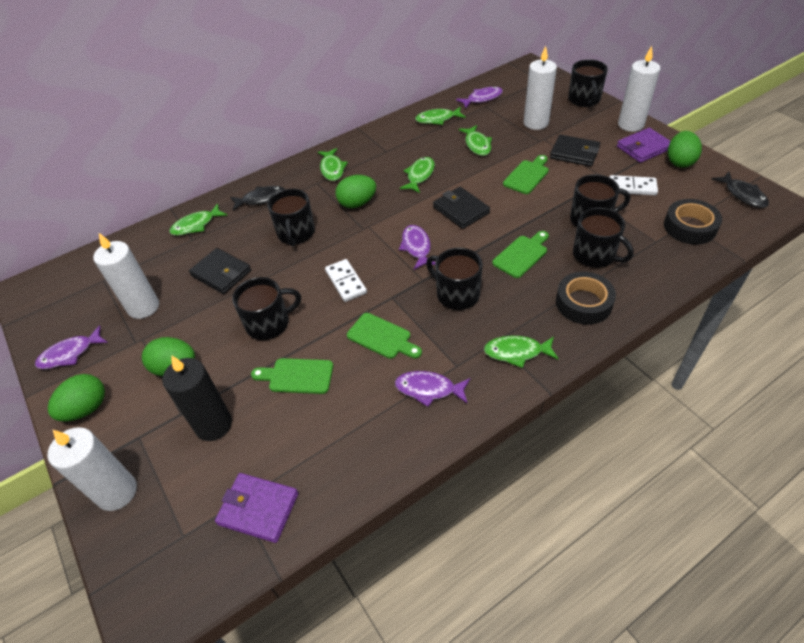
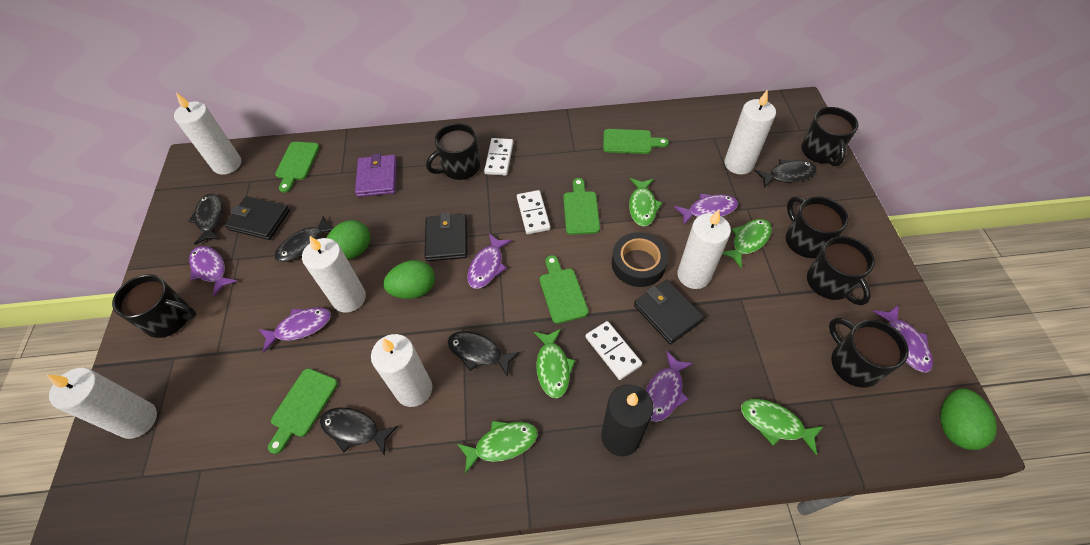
black fish: [230,186,285,211] [711,172,769,208] = 2 -> [188,194,223,245] [274,216,334,262] [320,407,398,456] [447,331,520,377] [754,159,817,188] = 5
black tape: [556,272,616,325] [664,199,722,244] = 2 -> [612,232,668,287] = 1
green cutting board: [251,358,333,394] [347,313,422,359] [492,231,549,278] [503,155,549,194] = 4 -> [268,368,338,454] [275,142,319,193] [540,255,588,324] [563,178,600,235] [603,129,669,154] = 5
green egg: [48,374,105,421] [142,337,195,376] [335,175,376,208] [668,131,702,168] = 4 -> [327,220,370,260] [383,260,435,299] [940,389,997,450] = 3
green fish: [169,203,227,236] [318,148,348,181] [400,157,435,193] [415,107,466,125] [459,125,492,156] [484,336,559,368] = 6 -> [457,421,538,474] [534,329,575,398] [629,178,662,227] [722,219,772,268] [741,399,824,455] = 5
purple fish: [35,325,108,369] [395,371,470,407] [399,225,436,270] [456,86,503,109] = 4 -> [189,246,237,297] [259,307,331,352] [467,234,512,289] [646,351,693,422] [674,194,738,225] [873,305,933,372] = 6
purple wallet: [215,473,298,543] [617,128,670,163] = 2 -> [355,154,397,197] = 1
white candle: [48,427,137,511] [93,233,159,319] [524,46,557,130] [618,46,660,132] = 4 -> [47,368,157,439] [174,93,241,175] [302,236,366,313] [371,334,432,407] [677,210,731,289] [724,90,776,175] = 6
white domino: [325,259,367,302] [610,175,658,195] = 2 -> [484,138,513,176] [517,190,550,234] [586,321,642,380] = 3

